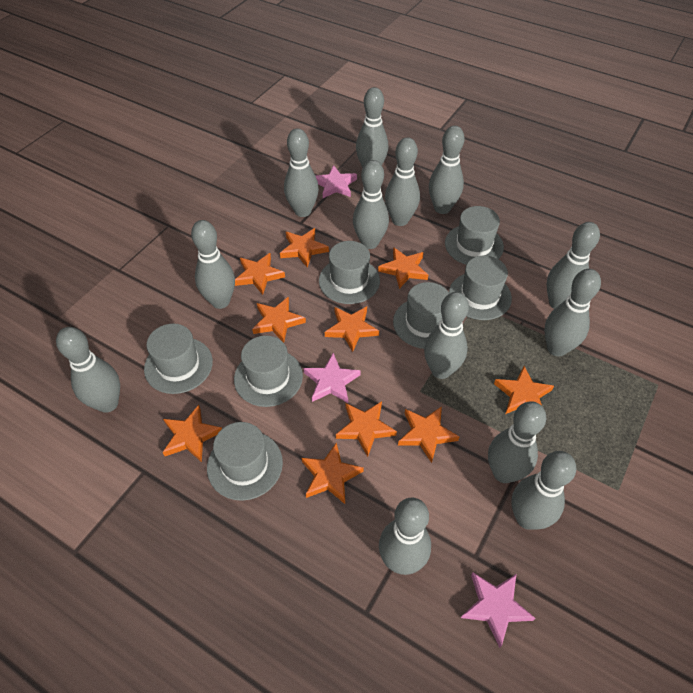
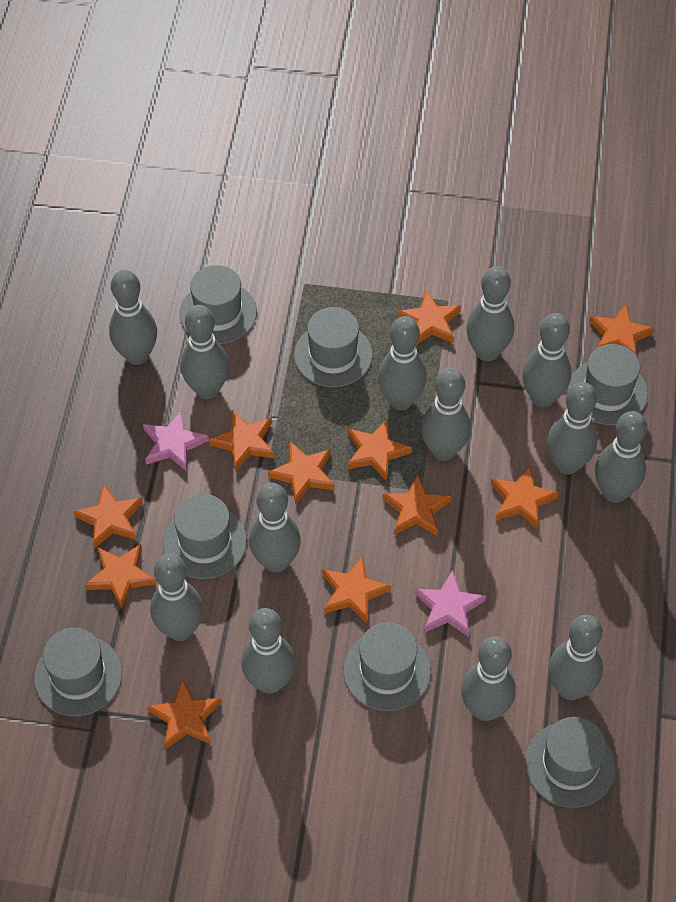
orange star: [163,405,222,462] [235,253,285,295] [252,297,306,343] [280,228,329,267] [302,442,364,504] [325,307,379,352] [336,401,397,457] [378,247,428,289] [398,406,459,463] [494,366,554,414] = 10 -> [74,484,143,549] [85,544,157,609] [147,678,222,749] [209,410,274,472] [268,442,335,504] [322,556,391,623] [347,419,412,481] [382,474,452,536] [397,290,461,345] [491,465,559,529] [589,304,654,356] = 11
pink star: [303,353,361,403] [315,165,357,198] [461,572,536,648] = 3 -> [143,410,209,472] [415,570,486,637] = 2

